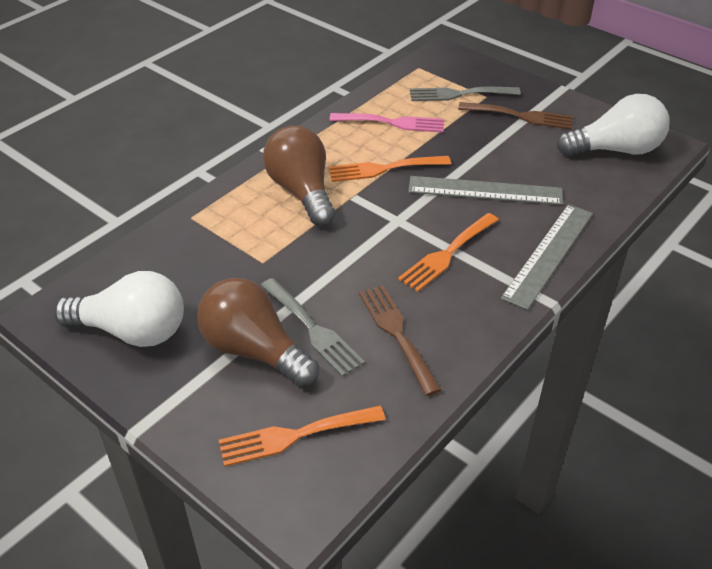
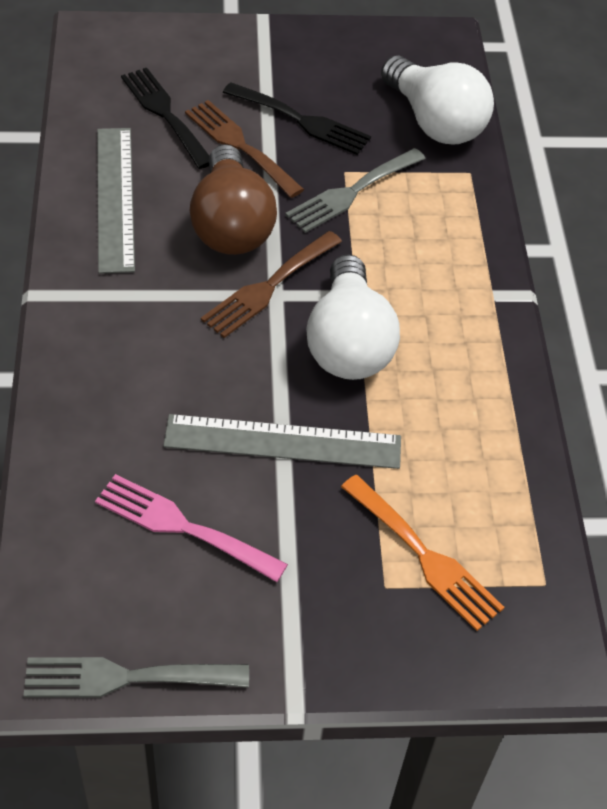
black fork: none = 0 -> [121,68,209,169] [223,83,371,155] = 2
brown light bulb: [197,278,319,387] [263,125,335,226] = 2 -> [189,144,277,255] = 1
orange fork: [219,406,385,467] [328,156,451,182] [398,213,499,292] = 3 -> [341,475,504,631] = 1

